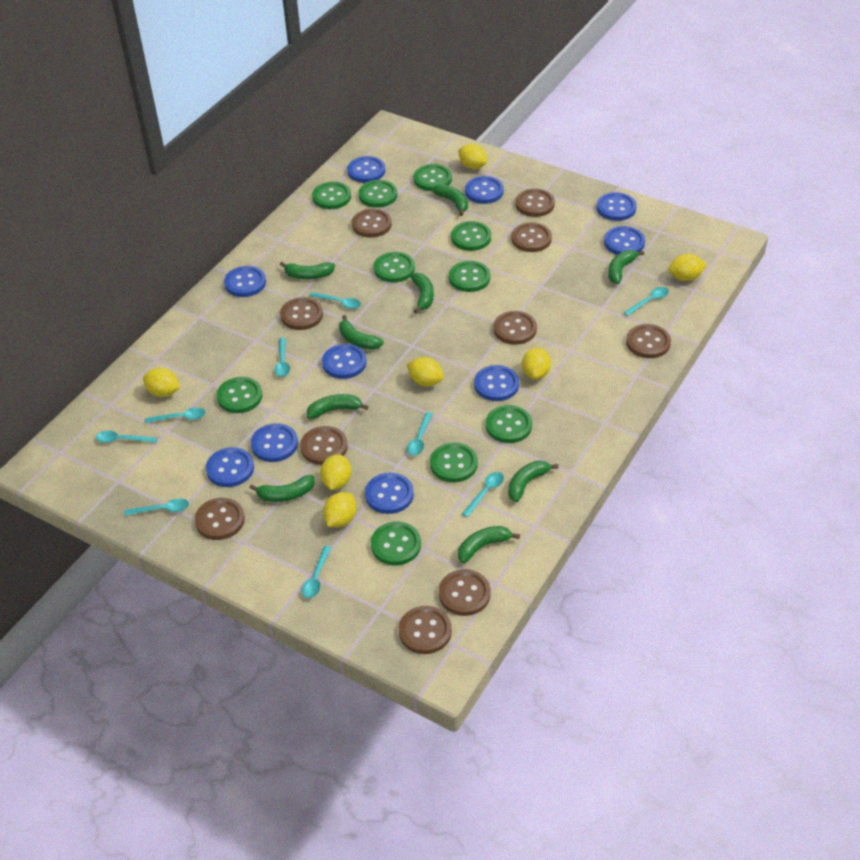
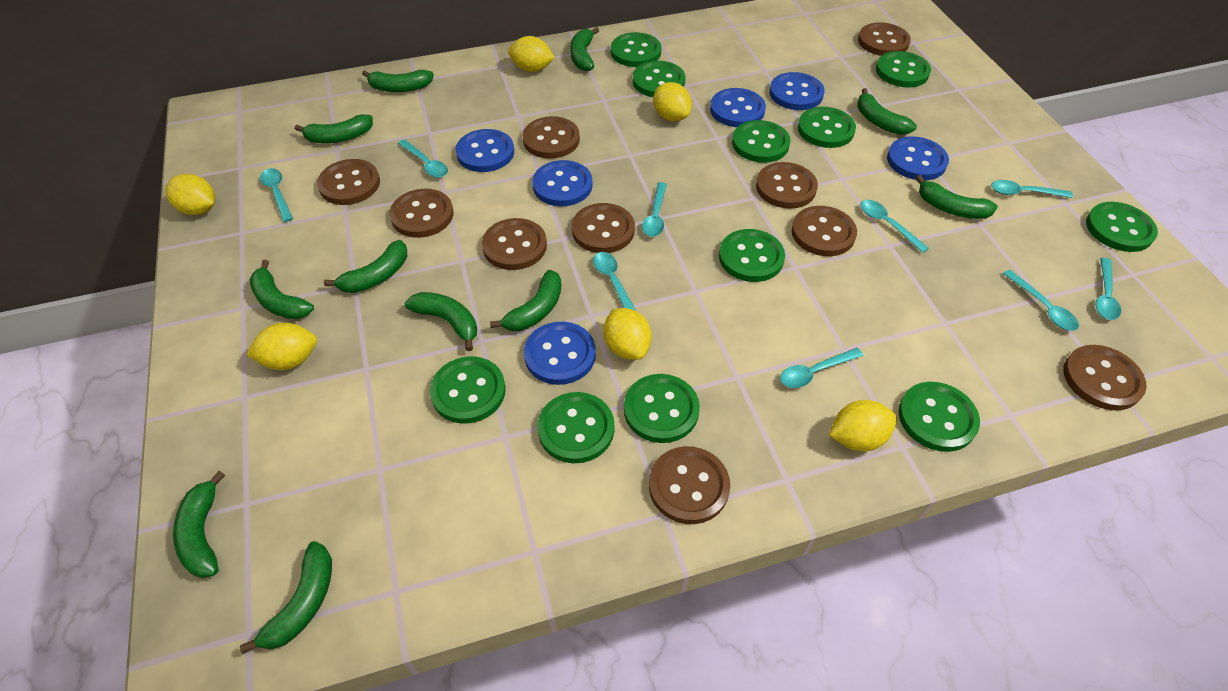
blue button: [206,447,254,487] [224,266,266,297] [251,423,298,462] [322,344,367,379] [347,156,385,183] [365,473,414,514] [465,176,504,204] [474,365,519,401] [596,192,637,221] [604,226,645,255] = 10 -> [456,129,514,172] [524,322,596,385] [532,160,593,206] [710,88,766,127] [769,72,825,110] [887,136,949,181] = 6
green banana: [250,475,315,502] [280,262,335,279] [307,394,368,419] [339,315,384,350] [410,273,434,313] [432,184,468,216] [458,526,520,563] [508,460,559,502] [608,250,644,284] = 9 -> [173,471,225,578] [240,541,332,654] [250,260,314,319] [295,114,373,143] [324,240,407,293] [362,70,434,92] [405,292,477,351] [490,270,562,331] [570,27,599,71] [857,88,917,135] [916,175,998,219] = 11
green button: [217,377,262,413] [312,182,351,209] [358,180,397,208] [371,522,421,565] [374,252,415,283] [414,164,452,191] [430,442,478,482] [449,261,490,292] [451,221,491,251] [486,405,532,443] = 10 -> [430,356,506,424] [537,392,614,463] [611,32,662,67] [624,374,700,443] [633,61,686,97] [719,229,785,282] [732,120,791,163] [798,107,856,148] [876,51,931,87] [898,382,980,452] [1086,202,1158,252] = 11
yellow lemon: [143,368,180,397] [320,455,352,490] [323,492,357,527] [406,357,444,386] [458,144,487,169] [522,348,551,379] [669,254,706,281] = 7 -> [166,174,215,215] [246,323,317,370] [508,36,555,72] [604,308,651,360] [653,82,692,121] [829,400,897,451] = 6

